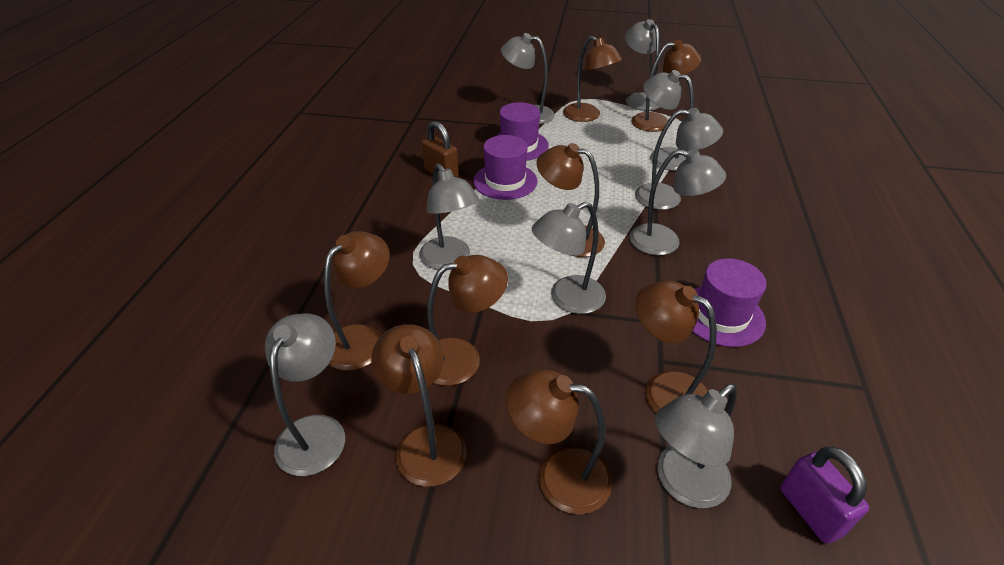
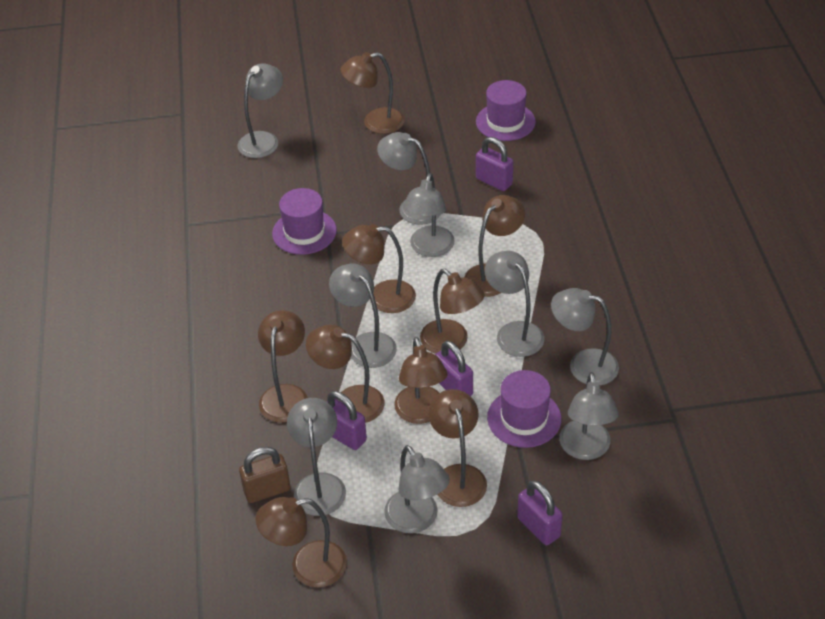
brown lamp: [324,231,390,371] [371,324,466,487] [427,255,508,386] [506,370,612,515] [536,143,605,257] [563,36,622,122] [631,40,701,132] [635,281,717,413] = 8 -> [255,497,347,587] [258,310,308,423] [306,325,385,423] [341,52,405,134] [342,224,416,313] [394,337,448,424] [420,269,485,354] [428,389,487,507] [464,195,525,297] = 9
purple padlock: [780,446,869,544] = 1 -> [327,391,367,450] [435,341,473,396] [476,137,513,191] [517,480,562,545] = 4

